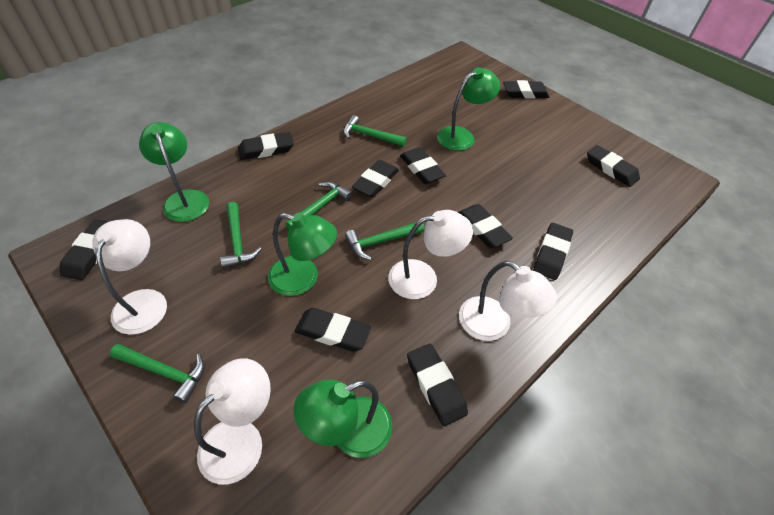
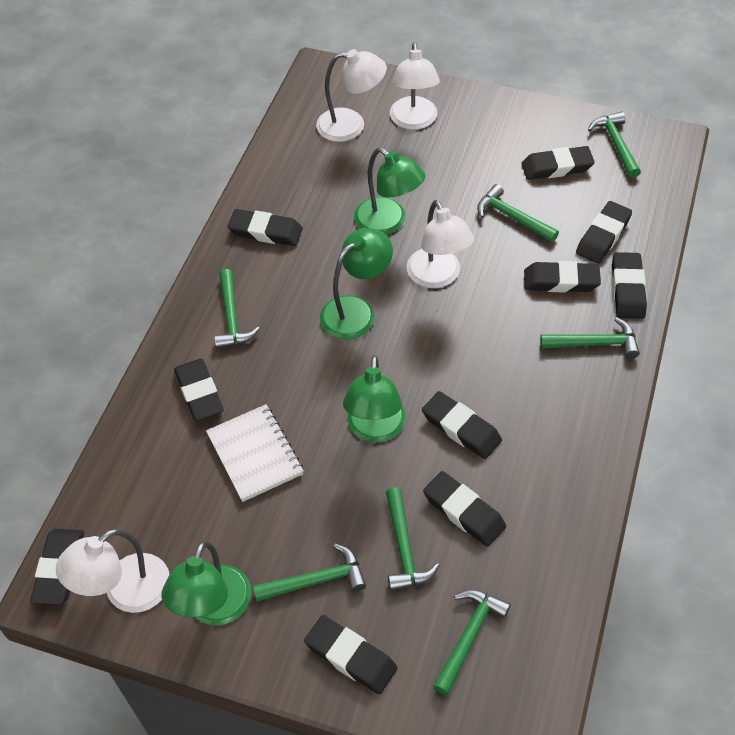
green hammer: [110,344,205,403] [220,202,261,268] [285,181,353,230] [343,115,407,147] [345,222,424,260] = 5 -> [214,269,260,349] [253,544,366,602] [386,487,440,591] [433,589,511,695] [477,184,559,242] [540,317,640,359] [588,112,641,178] = 7
white notebook: none = 0 -> [206,404,304,502] = 1

